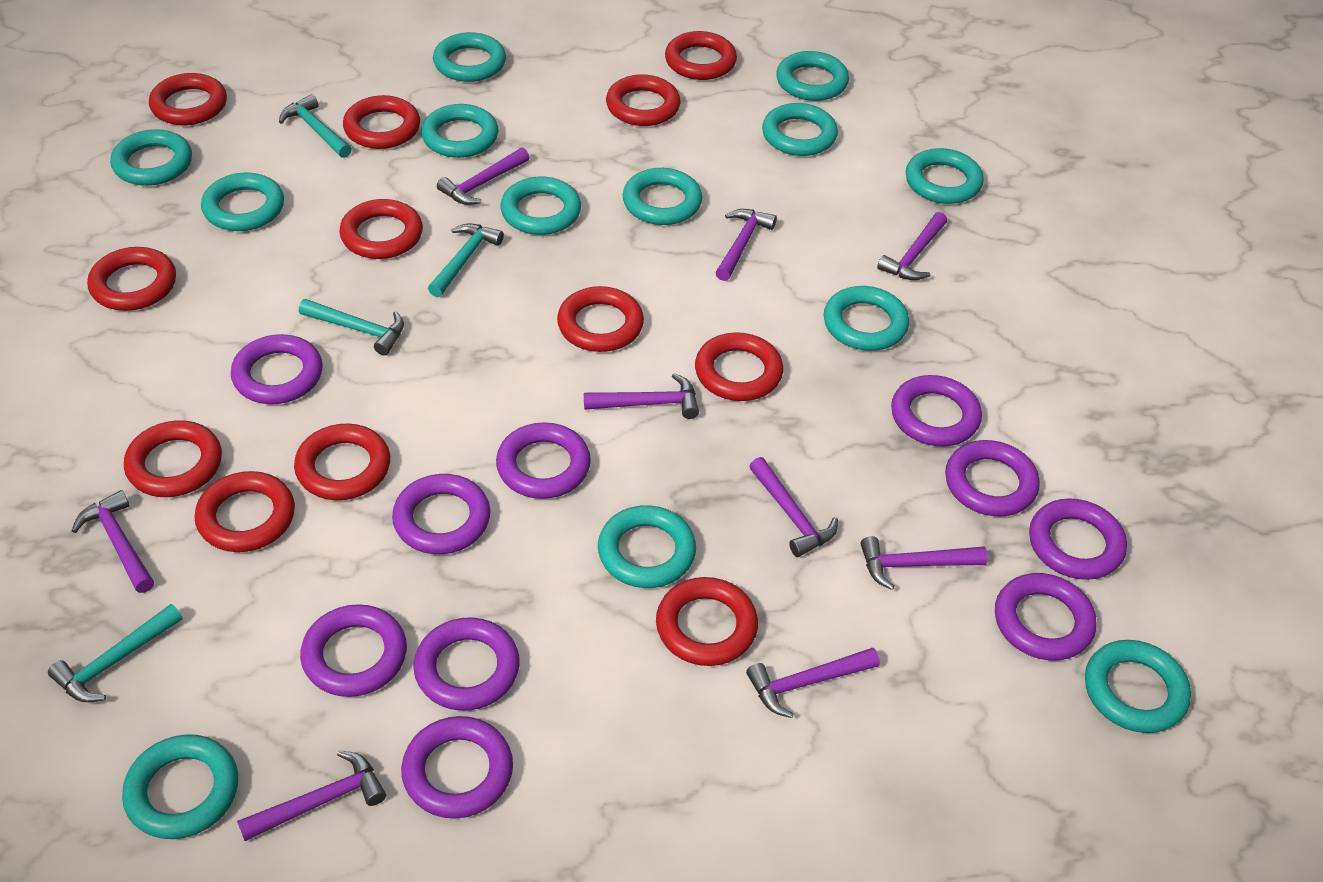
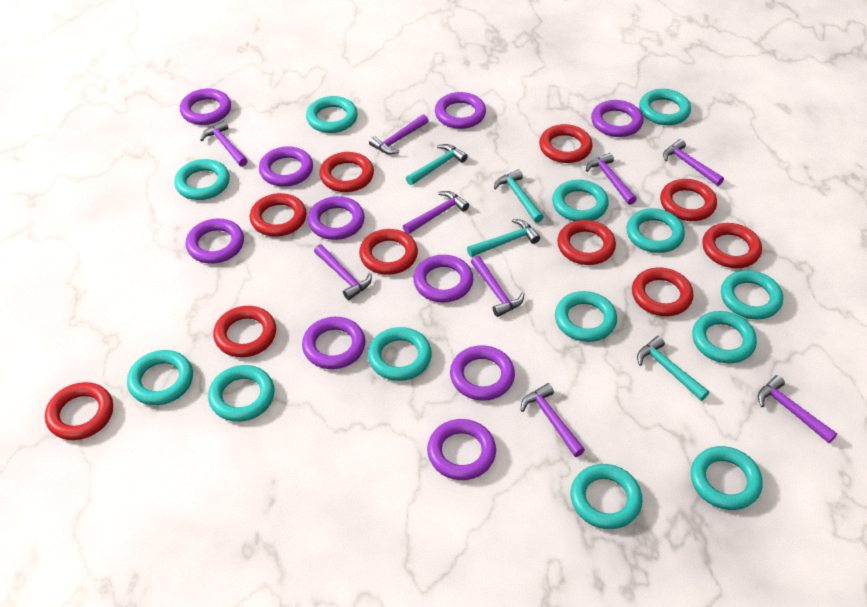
red ring: [87,247,176,311] [124,420,222,497] [149,73,227,125] [194,471,295,552] [294,424,390,500] [340,199,423,259] [343,95,420,149] [557,286,644,352] [606,74,681,126] [656,577,758,666] [665,31,737,80] [695,332,783,401] = 12 -> [45,382,113,440] [213,306,276,357] [250,193,306,237] [319,152,374,192] [359,229,418,275] [539,124,593,163] [557,220,616,265] [632,267,694,316] [660,179,717,221] [702,223,762,268] = 10

